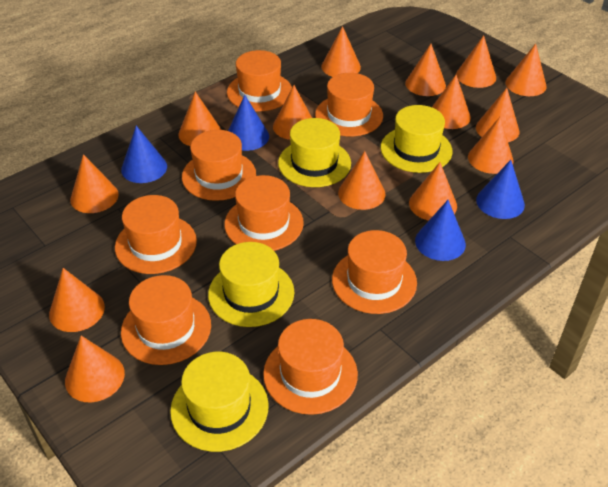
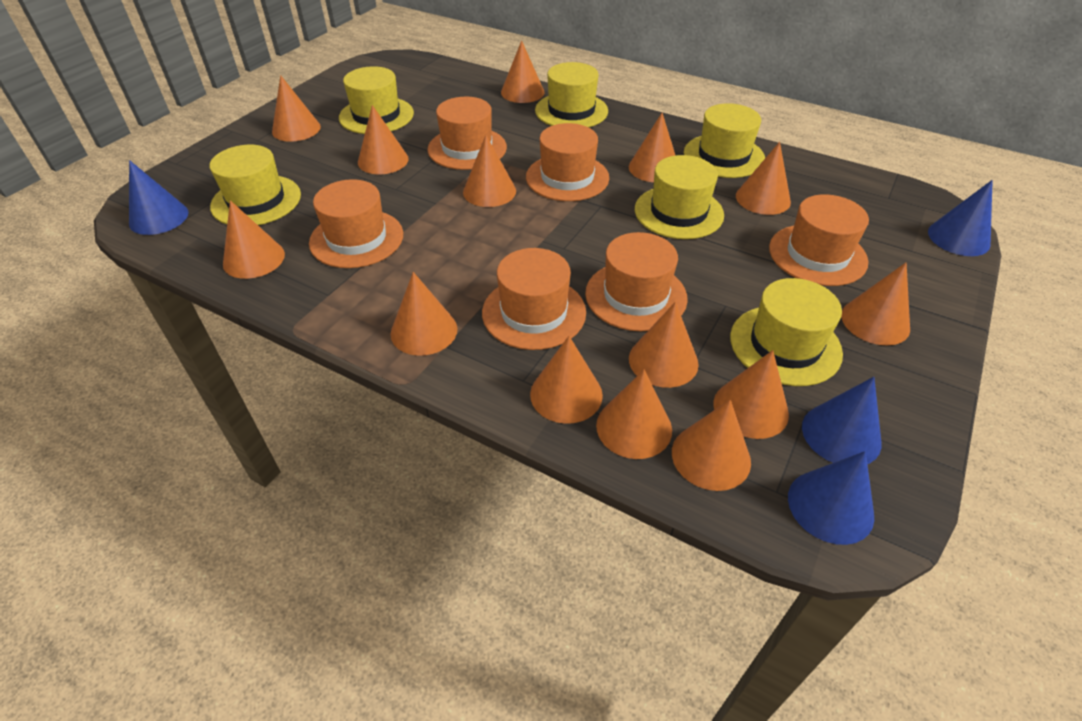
orange hat: [115,195,197,274] [121,275,211,365] [182,130,256,201] [224,175,304,251] [227,50,292,111] [263,319,358,415] [315,73,383,136] [332,230,417,314] = 8 -> [309,179,403,268] [428,97,507,170] [482,248,586,350] [526,123,609,201] [585,232,688,331] [769,194,869,286] = 6
yellow hat: [170,352,269,452] [208,242,294,327] [278,118,351,187] [381,105,452,173] = 4 -> [210,145,301,225] [339,66,414,134] [535,62,608,127] [635,155,724,239] [684,103,765,178] [730,278,843,386] = 6

